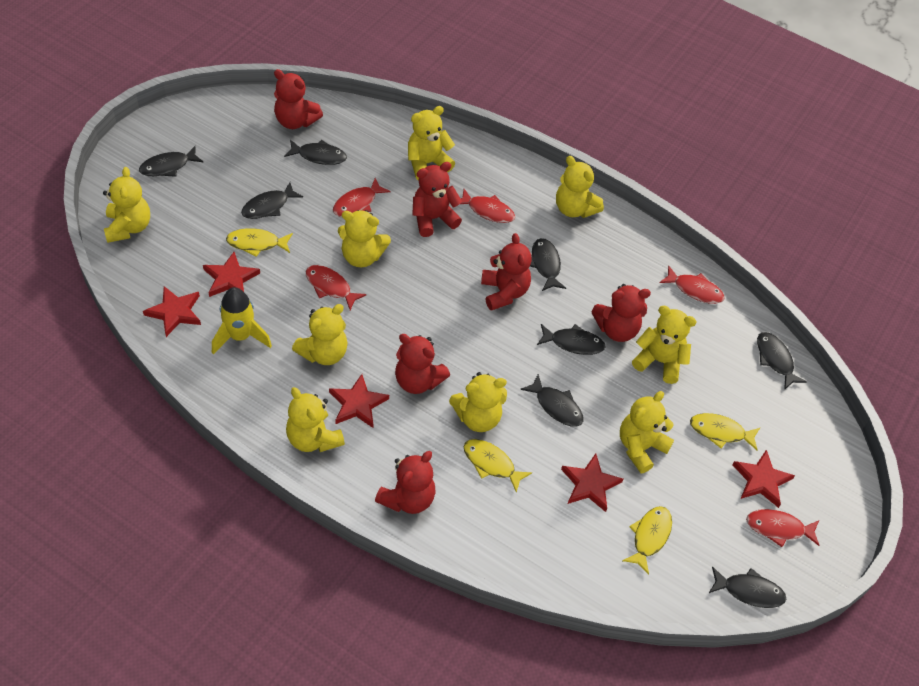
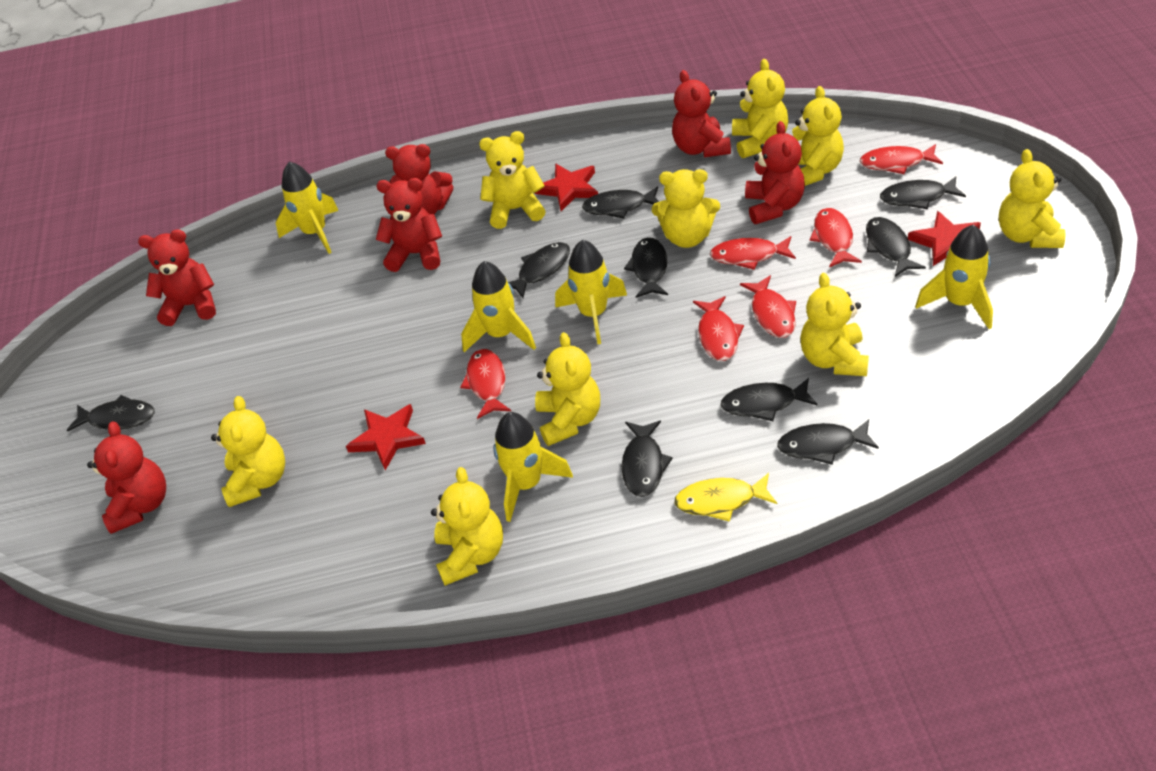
black fish: [139,146,204,177] [241,182,303,219] [284,140,347,165] [520,374,584,426] [530,238,566,291] [537,324,605,355] [709,566,786,608] [757,332,807,390] = 8 -> [67,395,155,431] [508,242,570,298] [582,186,659,219] [622,420,673,497] [624,237,668,298] [721,378,818,421] [777,419,879,465] [866,217,926,277] [880,177,966,210] = 9
red fish: [306,265,367,310] [333,178,391,217] [461,189,515,223] [659,266,725,304] [746,509,820,547] = 5 -> [460,349,511,419] [693,296,744,361] [710,236,796,270] [740,275,796,338] [809,208,862,267] [860,144,943,174] = 6
red star: [143,286,201,337] [203,252,260,297] [329,374,389,428] [561,454,623,512] [732,450,795,508] = 5 -> [346,404,426,470] [535,164,598,211] [908,211,981,266] = 3
yellow fish: [226,228,293,257] [463,439,532,493] [623,506,672,575] [690,413,760,450] = 4 -> [674,473,777,522] = 1
yellow rocket: [212,287,272,354] = 1 -> [276,162,339,254] [461,261,536,352] [493,412,573,522] [555,240,627,344] [915,225,993,329] = 5

